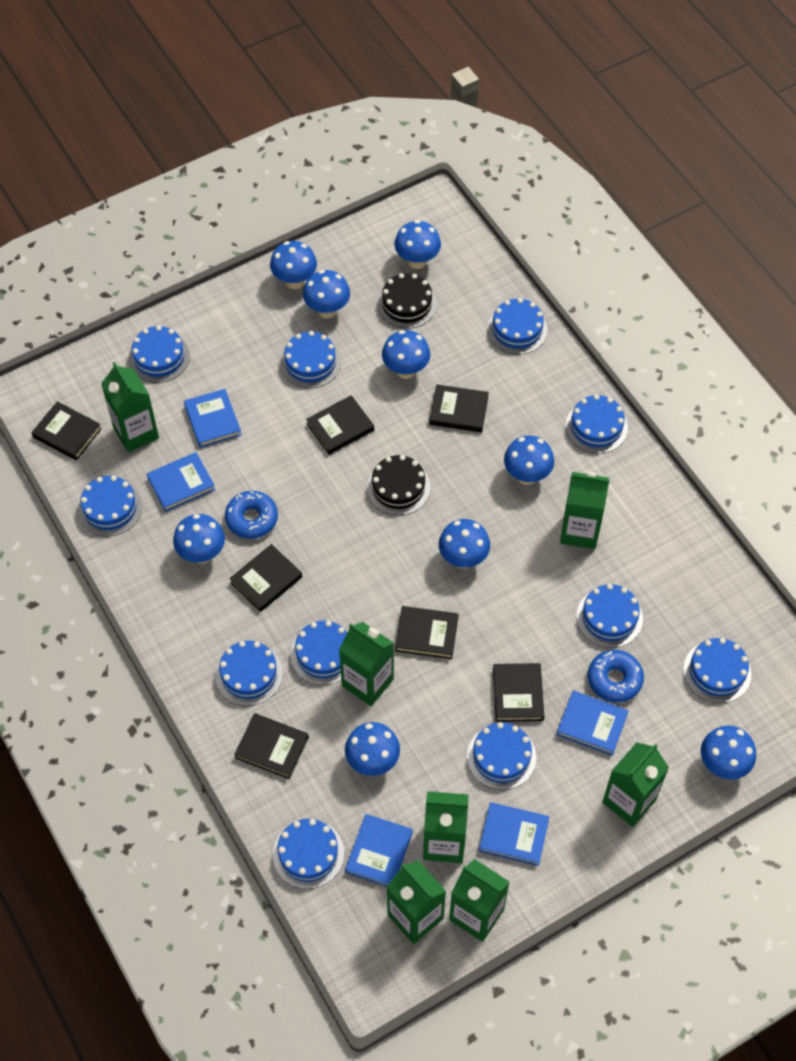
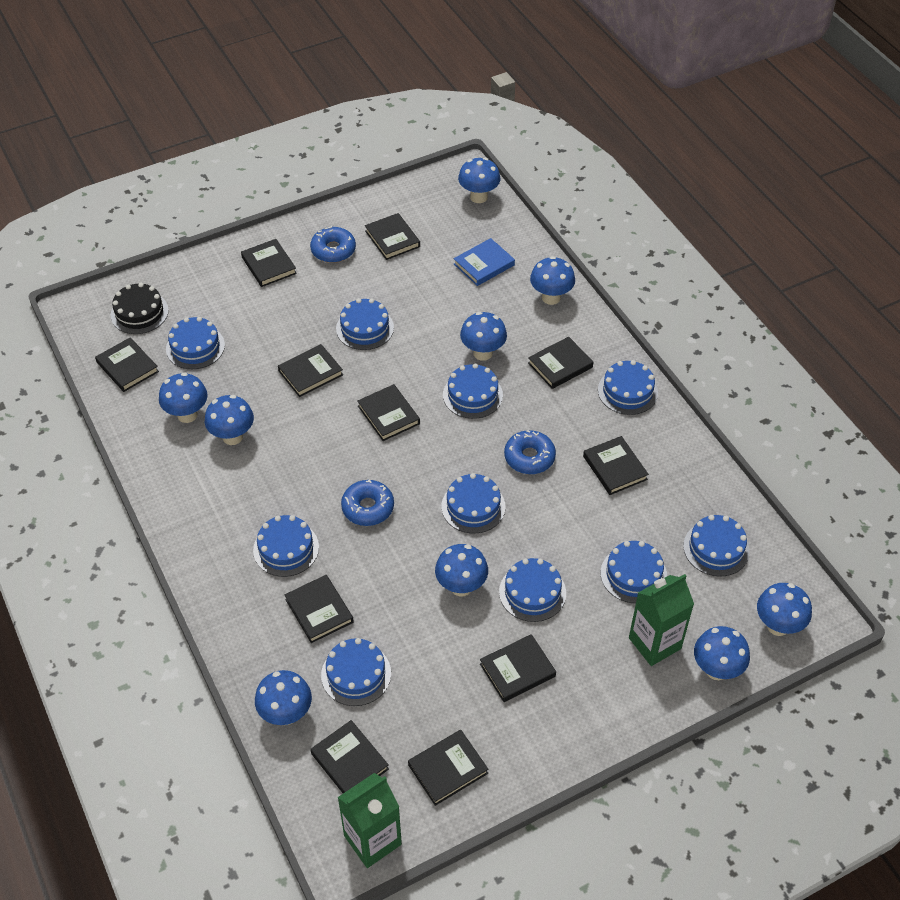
black book: [31,401,102,460] [230,544,302,612] [234,713,309,779] [306,395,374,455] [395,606,458,659] [429,385,489,432] [493,663,544,722] = 7 -> [95,337,159,392] [241,239,297,287] [278,344,343,397] [285,575,354,643] [310,720,389,793] [357,384,420,441] [365,213,420,260] [408,730,489,806] [480,634,556,702] [528,337,593,389] [583,436,649,495] = 11
black cake: [367,455,430,515] [377,273,437,329] = 2 -> [111,283,169,334] = 1
blue book: [147,452,215,512] [184,389,241,448] [345,814,412,887] [479,802,549,866] [556,691,629,756] = 5 -> [454,238,515,286] = 1
blue cake: [78,476,142,536] [129,325,190,383] [215,641,283,706] [273,819,344,889] [280,331,341,388] [290,621,347,685] [467,722,536,790] [487,298,548,355] [566,394,628,454] [576,584,643,648] [683,638,751,703] = 11 -> [166,317,225,369] [253,515,319,577] [321,638,391,706] [336,298,394,350] [441,473,506,534] [443,363,503,419] [499,558,566,622] [598,360,658,415] [601,541,667,603] [683,515,750,577] = 10
blue donut: [225,491,278,539] [588,650,644,703] = 2 -> [310,226,356,263] [341,480,394,526] [504,430,556,474] = 3
green carton: [101,362,159,453] [339,622,394,706] [387,860,446,944] [423,791,468,863] [449,859,509,942] [560,471,610,549] [602,742,669,827] = 7 -> [337,773,402,868] [629,574,694,666] = 2

